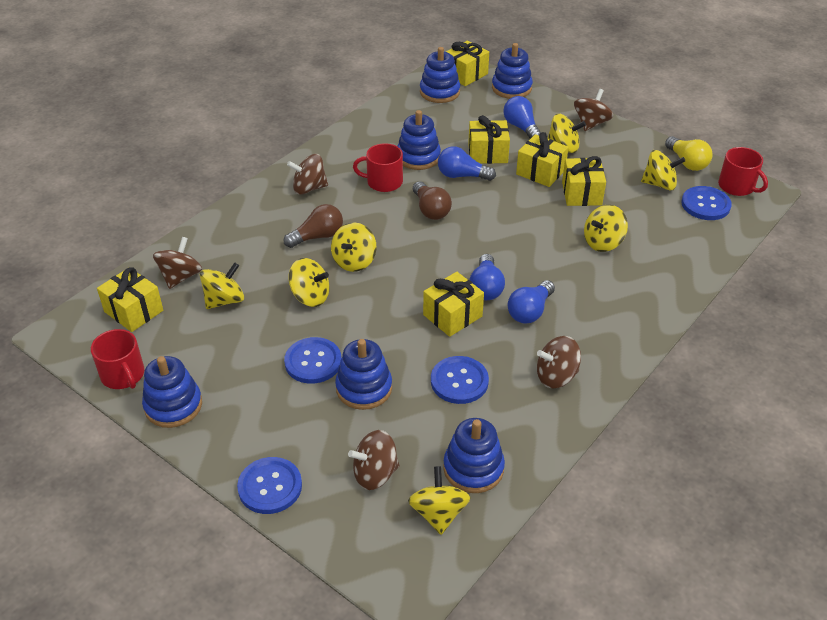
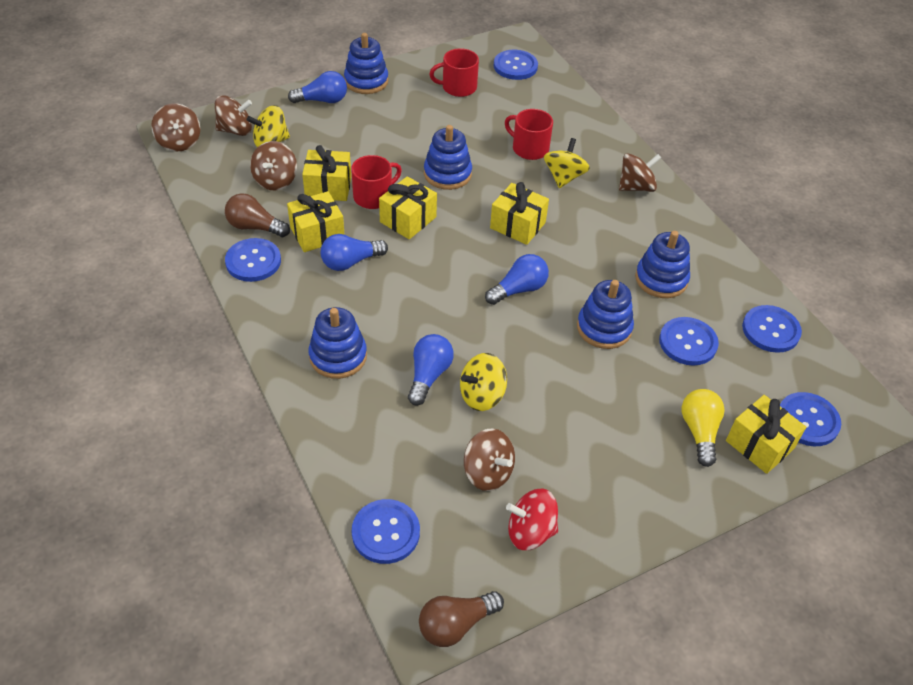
blue button: [237,457,302,514] [284,337,342,384] [431,356,489,404] [681,186,732,220] = 4 -> [225,238,281,282] [352,499,420,564] [494,50,538,80] [659,317,719,366] [742,305,802,353] [780,392,841,446] = 6
blue stacking toy: [142,356,202,428] [335,339,392,410] [397,110,441,170] [420,47,460,103] [443,418,505,493] [492,43,533,99] = 6 -> [309,307,367,379] [344,33,388,94] [424,125,472,190] [577,280,634,349] [635,231,690,298] = 5
red spinning top: none = 0 -> [506,488,558,550] = 1
yellow gift: [97,267,163,332] [423,272,484,337] [446,41,489,86] [468,115,510,164] [516,132,569,187] [562,156,606,206] = 6 -> [287,191,345,252] [302,145,351,201] [379,176,437,239] [490,182,549,245] [726,395,806,474] = 5
yellow spinning top: [200,262,244,309] [288,258,330,307] [331,223,376,272] [408,466,471,535] [548,114,586,153] [584,205,628,252] [641,150,685,190] = 7 -> [247,105,290,147] [460,353,507,411] [544,138,590,188] = 3

